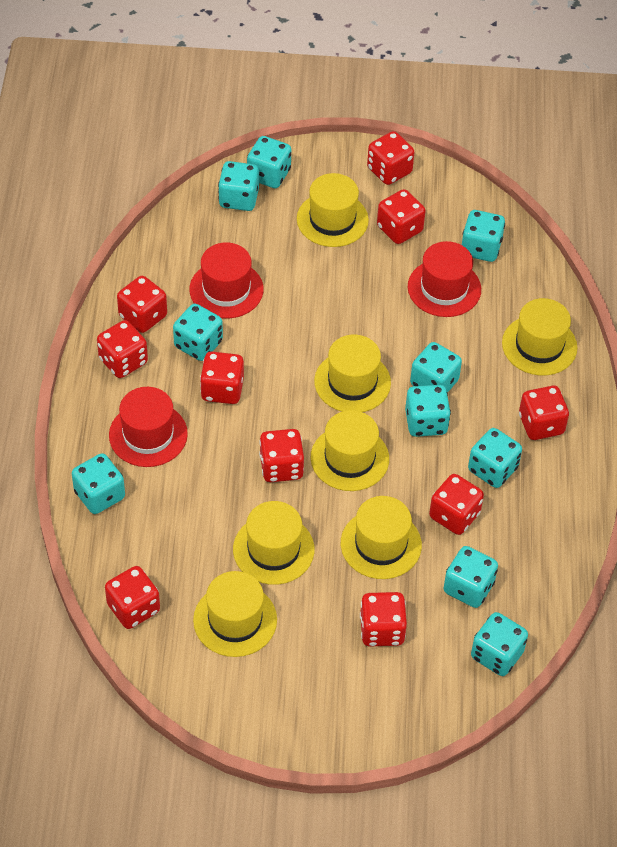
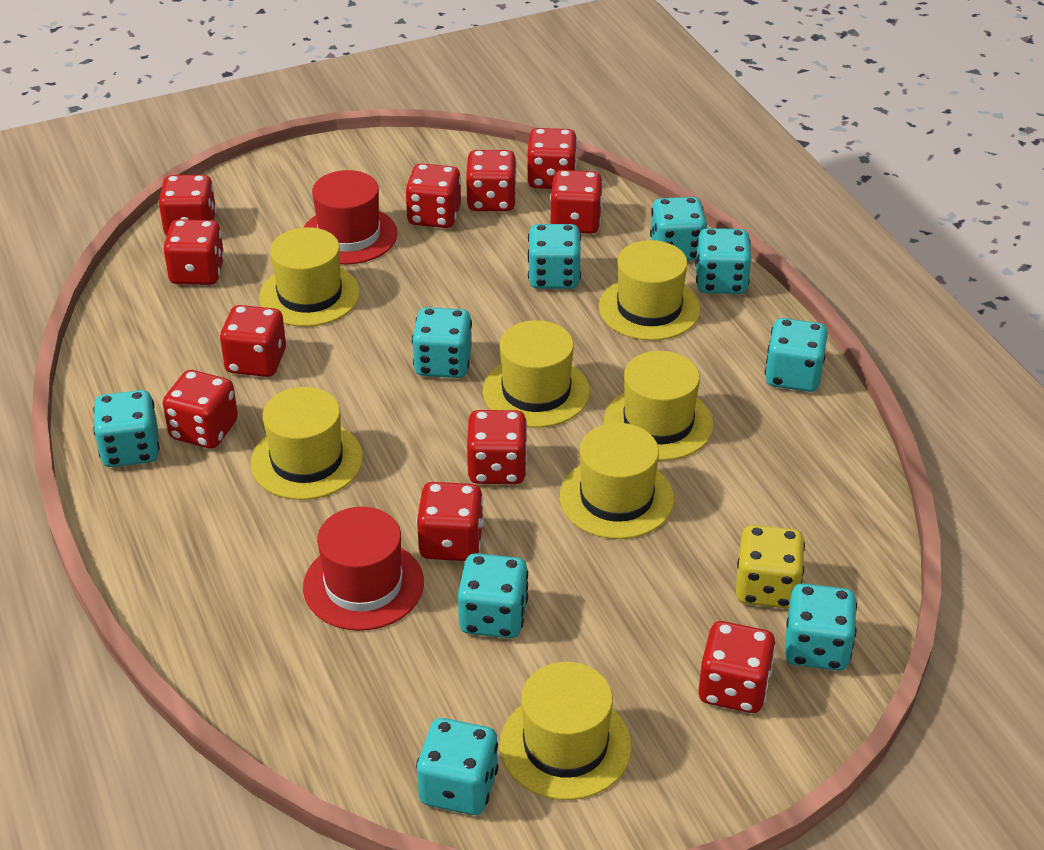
red dice: [97,320,148,378] [105,566,160,629] [117,276,167,333] [200,352,244,404] [259,429,304,482] [360,592,407,647] [367,131,414,185] [377,189,425,244] [429,474,484,535] [519,386,569,440] = 10 -> [158,175,217,236] [163,220,225,285] [163,370,238,449] [220,305,286,377] [405,163,461,228] [416,482,484,561] [466,150,517,211] [467,410,528,484] [527,128,577,189] [550,170,603,234] [698,621,776,713] = 11
red hat: [109,387,188,467] [189,243,264,318] [408,241,481,317] = 3 -> [303,507,424,631] [304,170,397,264] = 2
turquoise dice: [72,453,125,514] [173,304,223,361] [218,161,259,211] [247,136,291,188] [405,385,451,437] [410,342,462,393] [444,546,498,608] [462,210,505,262] [468,428,522,488] [471,612,528,676] = 10 -> [93,390,160,467] [412,307,472,378] [416,718,499,815] [458,553,528,638] [528,224,581,289] [650,197,707,261] [695,228,751,294] [765,318,828,392] [785,583,857,671] = 9
yellow dice: none = 0 -> [736,525,805,608] = 1

